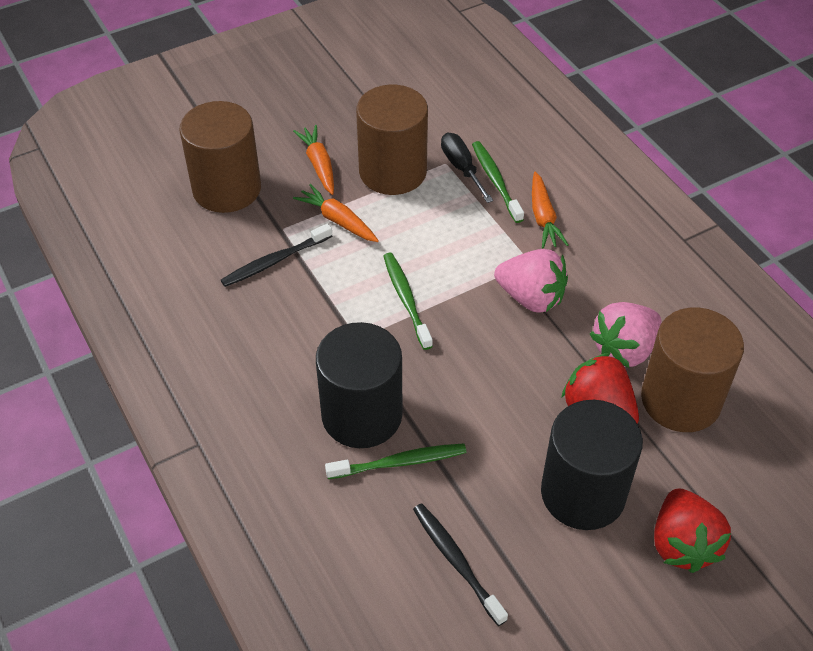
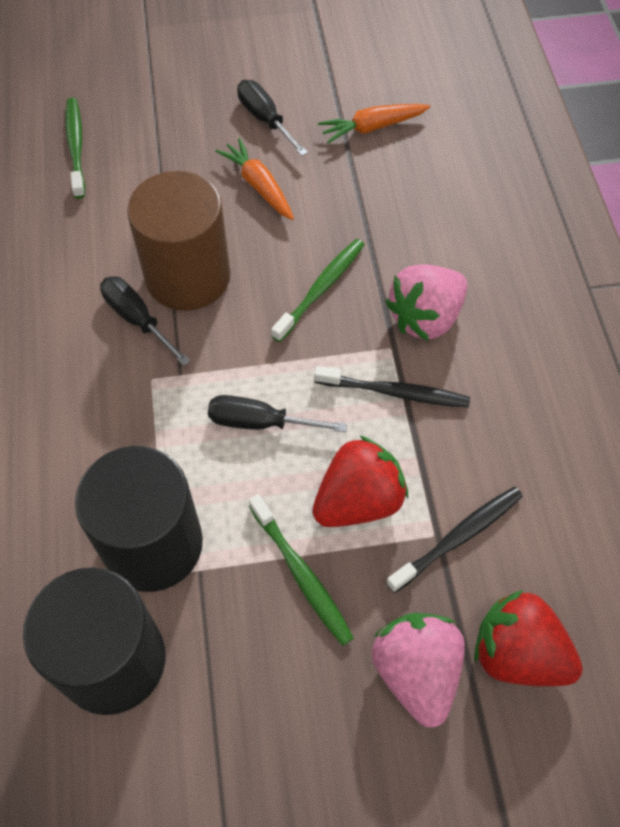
black screwdriver: [441,133,493,203] = 1 -> [100,276,190,366] [208,395,347,432] [237,80,308,156] = 3
brown cylinder: [179,101,261,213] [356,85,428,195] [641,307,744,432] = 3 -> [127,171,231,311] = 1
orange carrot: [293,125,334,195] [293,184,379,242] [532,172,568,248] = 3 -> [215,138,294,220] [318,104,430,143] = 2

